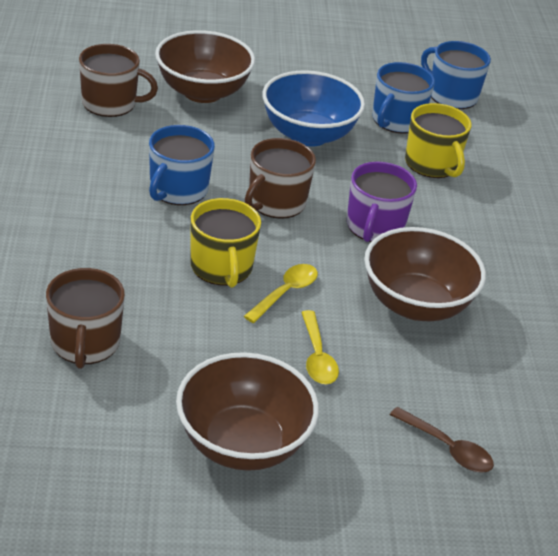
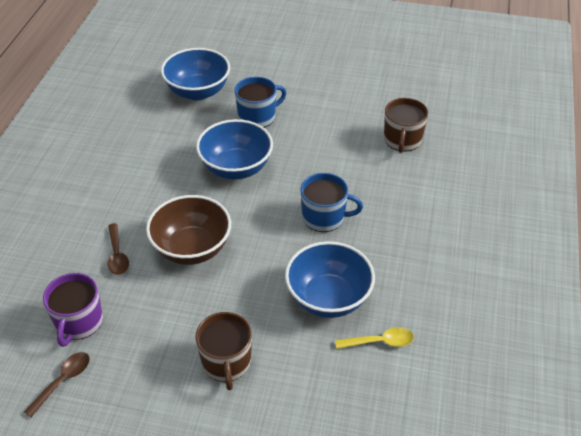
blue bowl: [262,71,365,147] = 1 -> [161,48,230,100] [196,119,273,180] [285,241,375,318] = 3
blue mug: [149,125,215,205] [372,62,435,134] [421,41,491,109] = 3 -> [235,77,286,128] [301,173,363,232] = 2
brown bowl: [155,30,255,103] [176,352,319,471] [364,227,486,321] = 3 -> [146,195,231,265] = 1
brown mug: [46,268,125,369] [79,44,158,117] [245,138,316,219] = 3 -> [195,312,252,390] [384,98,428,153] = 2
brown spoon: [390,407,494,473] = 1 -> [24,352,90,417] [108,223,129,275] = 2
yellow mug: [190,198,261,288] [405,103,471,178] = 2 -> none = 0
yellow spoon: [244,264,318,323] [301,310,339,384] = 2 -> [335,327,414,349] = 1

